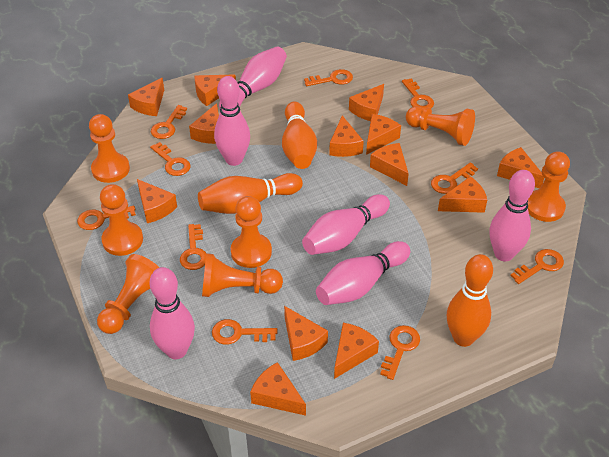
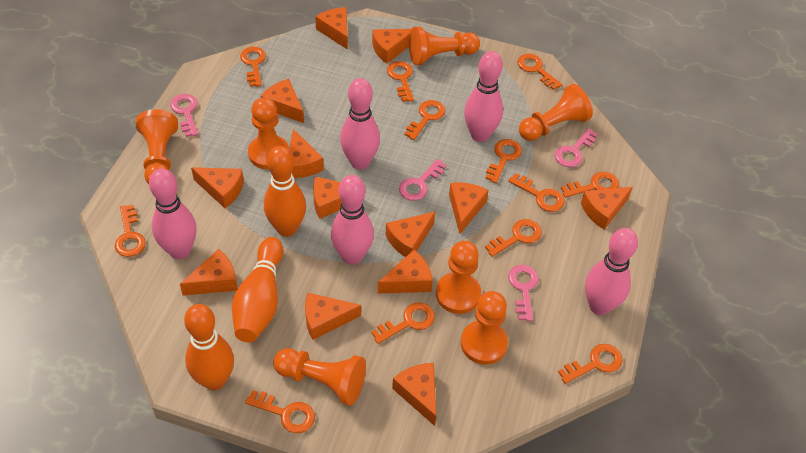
orange key: [77,205,136,230] [150,142,191,176] [151,105,187,139] [180,224,206,270] [212,319,277,345] [304,69,353,86] [380,325,420,380] [402,79,434,109] [431,162,478,194] [510,249,564,284] = 10 -> [115,205,146,257] [240,47,266,87] [245,390,315,433] [371,302,435,344] [387,61,414,102] [404,100,445,140] [485,139,522,183] [485,219,542,257] [508,173,564,212] [517,54,563,90] [558,344,623,384] [561,172,619,198] = 12
pink bowling pin: [149,267,195,359] [214,76,250,166] [219,47,287,108] [302,194,390,255] [316,241,410,305] [490,170,535,262] = 6 -> [149,168,197,259] [331,175,374,265] [340,78,380,170] [464,51,503,142] [585,228,638,315] = 5
pink key: none = 0 -> [170,94,198,137] [399,159,447,201] [508,265,539,321] [555,128,598,167] = 4

